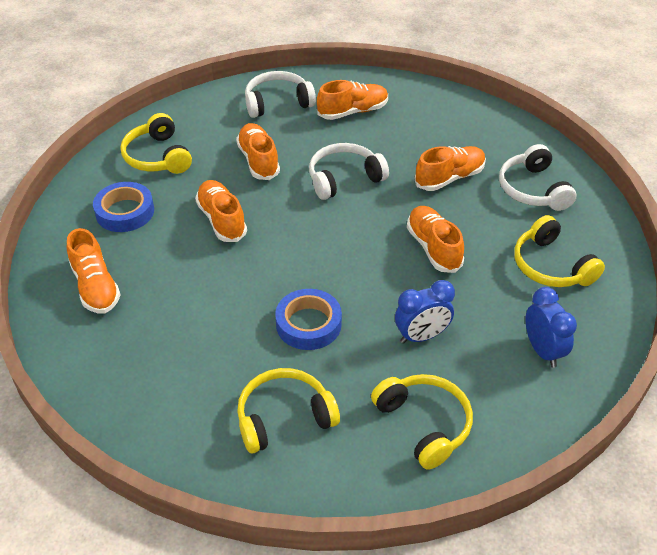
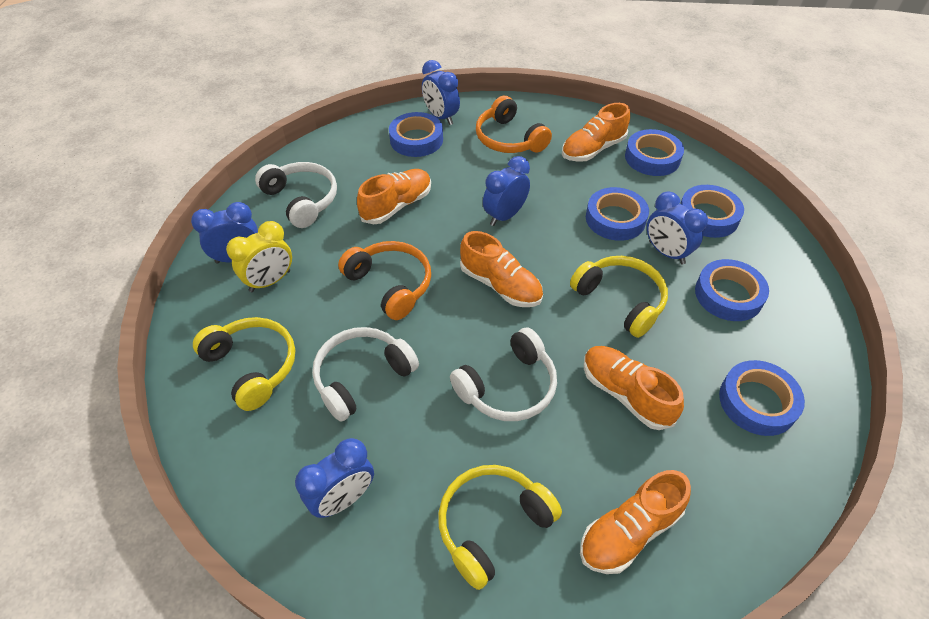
blue clock: [395,280,455,344] [526,287,577,368] = 2 -> [191,202,258,264] [295,438,374,518] [422,60,460,125] [483,156,530,226] [647,191,708,264] = 5
blue tape: [93,182,154,232] [275,289,342,350] = 2 -> [389,112,443,157] [586,187,649,241] [625,129,684,176] [680,185,744,238] [695,259,769,321] [719,360,805,436] = 6
orange headphones: none = 0 -> [338,241,431,320] [476,96,552,153] = 2
orange shoe: [67,228,120,313] [195,180,247,242] [236,123,280,180] [317,80,388,120] [407,206,464,273] [415,146,486,191] = 6 -> [357,169,431,224] [460,231,543,307] [562,103,630,162] [580,470,691,574] [584,346,684,430] = 5
yellow clock: none = 0 -> [226,221,292,292] = 1
yellow headphones: [120,113,192,174] [237,368,340,453] [371,374,473,470] [514,215,605,287] = 4 -> [193,317,295,411] [438,465,562,590] [570,256,668,338] = 3

